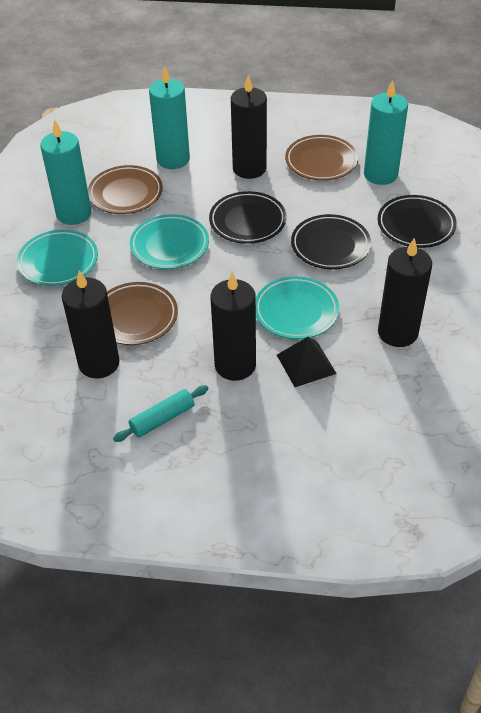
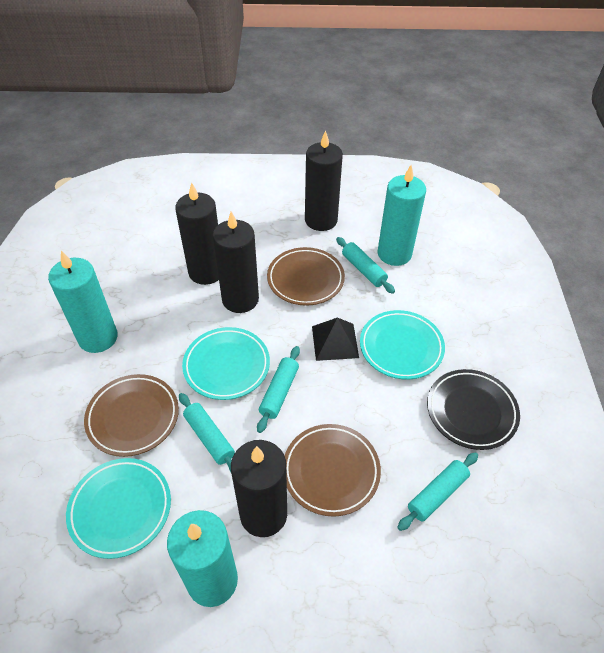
black plate: [209,191,287,244] [291,214,371,269] [378,195,457,248] = 3 -> [427,369,520,450] = 1
turquoise rolling pin: [113,385,208,442] = 1 -> [179,393,235,472] [257,346,300,433] [336,237,395,294] [397,452,478,531] = 4

